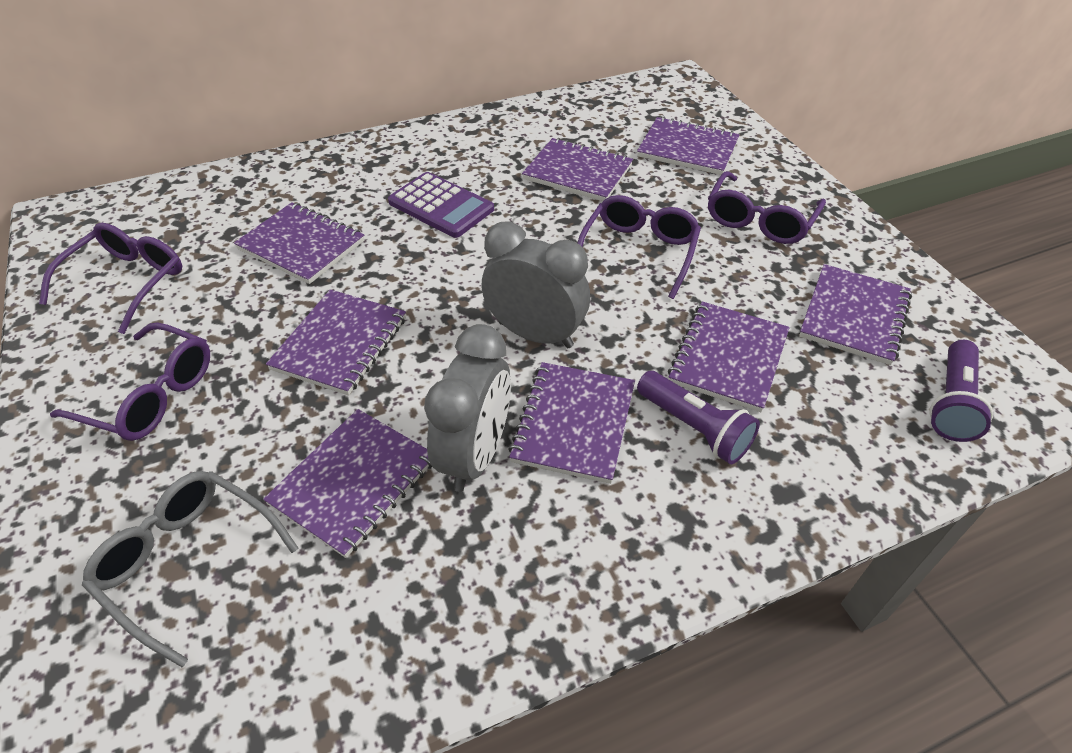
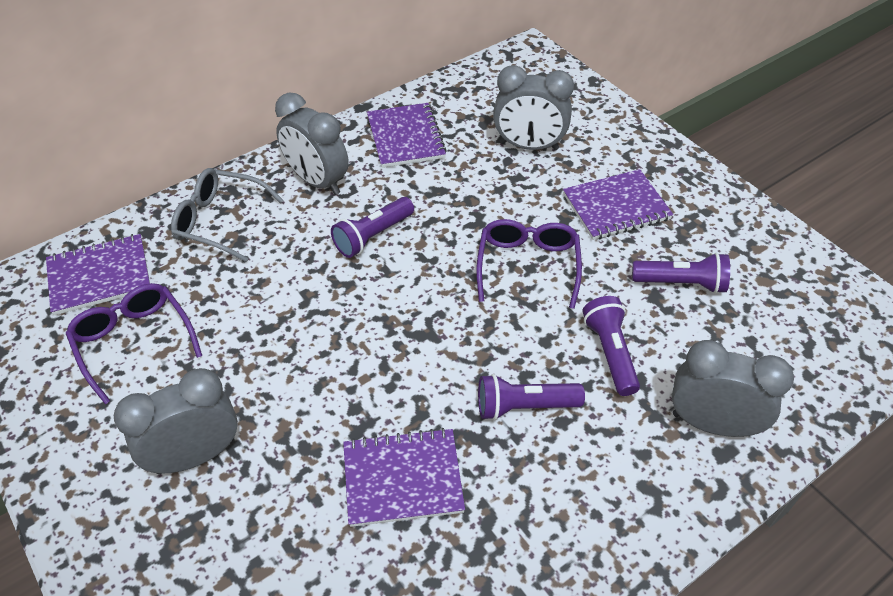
grey clock: [424,324,511,492] [481,222,590,348] = 2 -> [114,368,238,474] [275,92,349,195] [493,65,574,150] [672,340,794,437] = 4
purple calculator: [388,172,494,238] = 1 -> none = 0
purple flashlight: [637,371,760,464] [929,340,994,442] = 2 -> [331,197,414,258] [478,374,585,420] [582,296,640,396] [632,253,730,294] = 4
purple glasses: [39,223,182,334] [50,322,210,441] [577,195,701,299] [708,171,826,244] = 4 -> [66,283,202,404] [476,219,582,309] = 2
purple notebook: [234,202,365,284] [263,409,432,558] [266,289,406,395] [509,362,635,484] [522,138,633,201] [637,117,740,175] [668,302,790,412] [799,264,912,365] = 8 -> [46,234,150,315] [343,428,465,527] [367,103,447,168] [563,169,673,240] = 4

